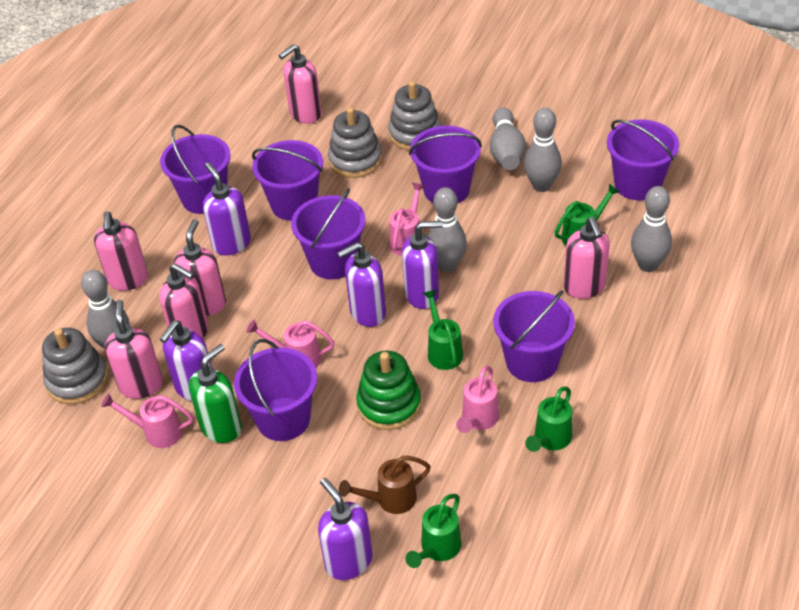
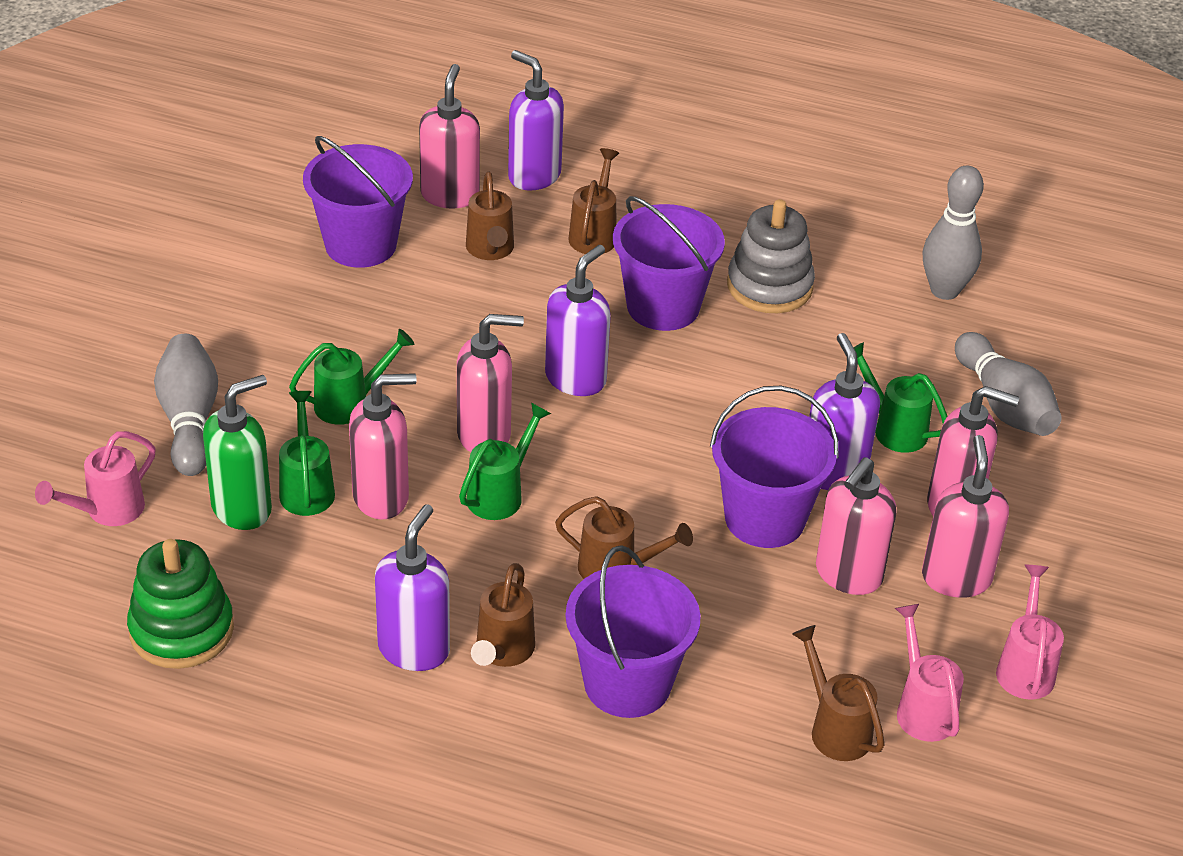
brown watering can: [339,456,431,514] = 1 -> [466,171,514,260] [471,563,535,667] [555,496,693,579] [568,148,619,254] [792,625,885,761] = 5
grey bowling pin: [81,270,130,349] [428,187,467,272] [490,108,526,170] [524,108,562,192] [631,186,672,272] = 5 -> [154,334,218,476] [923,166,984,300] [955,332,1062,436] = 3
grey stacking toy: [42,328,108,404] [328,107,382,178] [388,81,441,151] = 3 -> [727,199,815,313] = 1
pink watering can: [101,393,193,448] [246,320,335,368] [390,183,425,256] [456,366,499,433] = 4 -> [35,431,156,526] [895,604,964,742] [996,565,1064,699] = 3
purple bucket: [160,125,231,214] [234,339,317,441] [252,140,323,221] [291,188,366,280] [409,126,482,204] [493,290,575,382] [607,120,679,200] = 7 -> [303,136,413,268] [565,545,701,718] [613,196,725,331] [710,386,839,548] = 4
purple soap dispenser: [160,321,212,401] [203,162,251,255] [318,478,372,580] [337,242,386,327] [402,221,443,309] = 5 -> [375,504,450,671] [508,50,564,191] [545,245,611,396] [809,333,880,490] = 4

